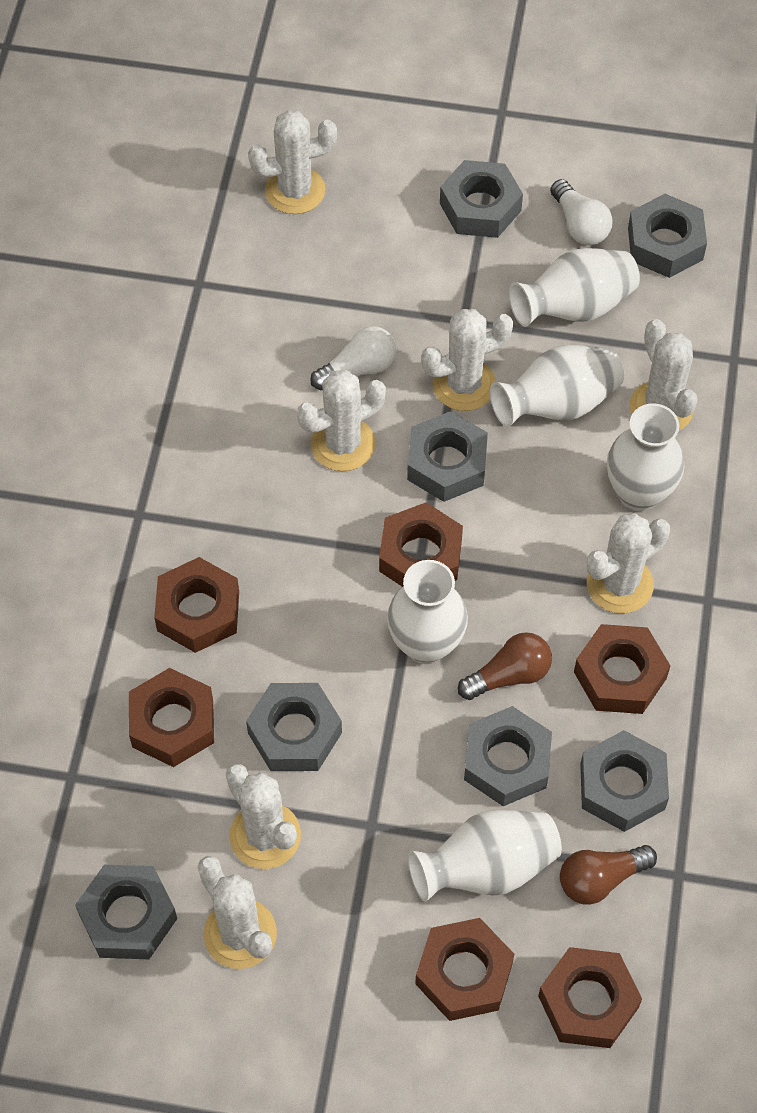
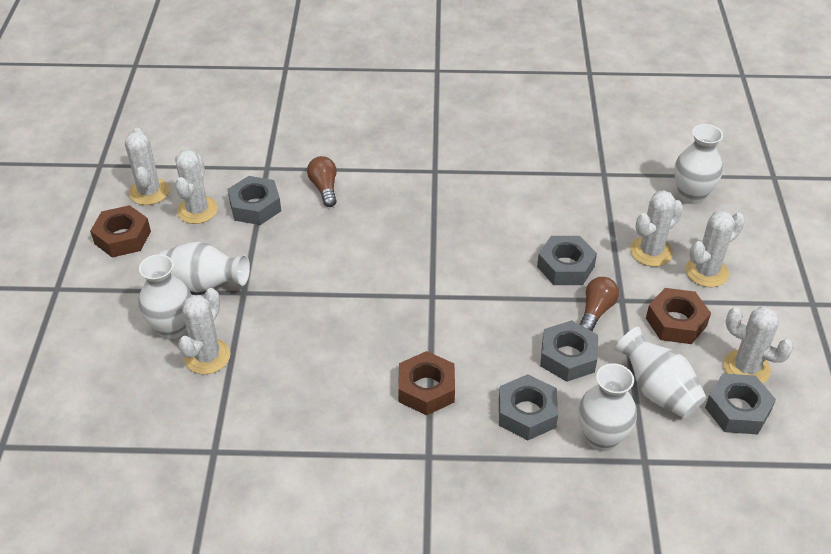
brown nut: [129,668,214,767] [154,557,239,653] [379,502,463,587] [415,918,514,1021] [538,947,642,1048] [574,624,670,714] = 6 -> [90,205,151,257] [398,351,455,415] [646,288,711,344] = 3
grey nut: [75,865,177,959] [246,683,342,771] [407,411,488,502] [440,160,523,238] [464,706,552,806] [580,730,669,832] [628,194,707,278] = 7 -> [228,176,281,225] [499,374,558,440] [537,236,597,285] [540,320,598,382] [705,373,776,434] = 5
white cactus: [198,856,277,969] [226,764,301,869] [248,110,337,214] [297,370,386,471] [421,309,513,411] [587,513,670,614] [629,319,697,431] = 7 -> [125,128,169,205] [175,149,218,224] [178,288,231,374] [630,190,683,267] [685,210,745,287] [723,306,794,384] = 6
white light bulb: [310,326,396,390] [550,179,613,245] = 2 -> none = 0

